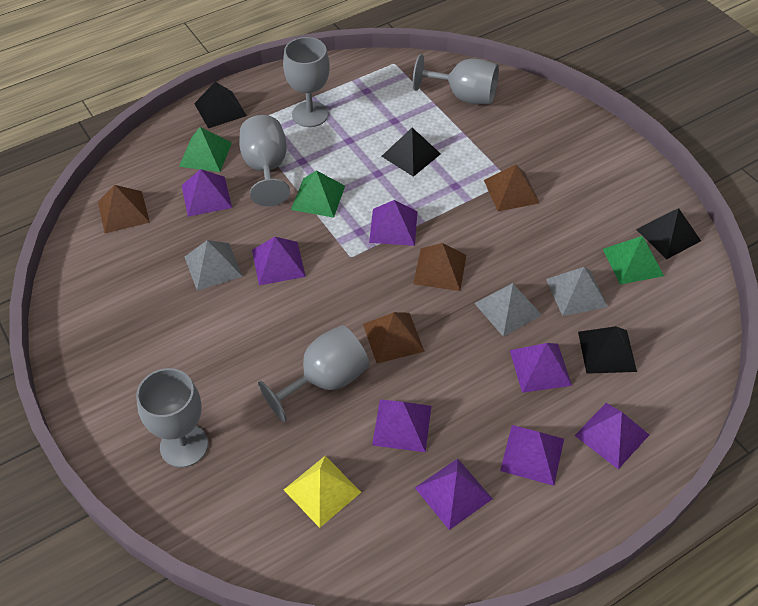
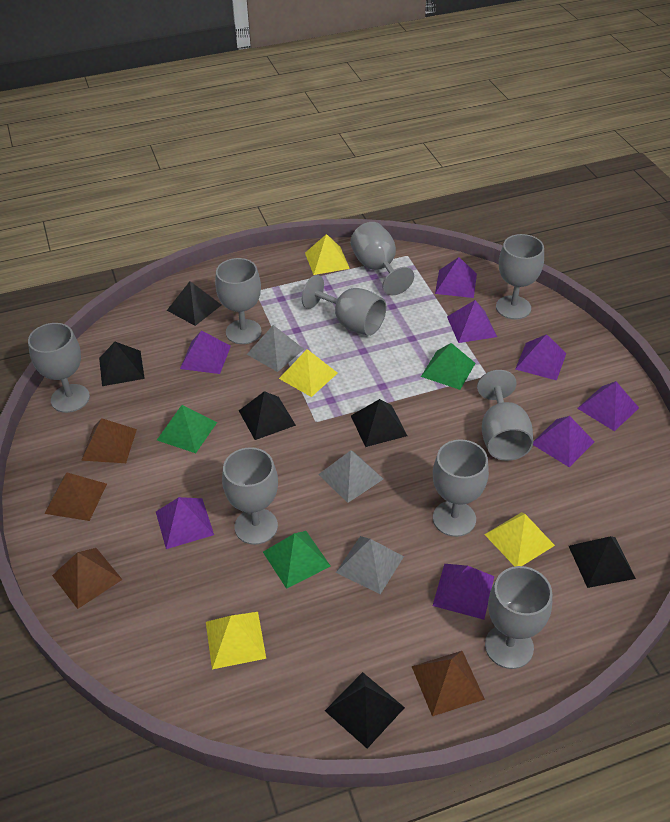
black pyramid: [194,82,247,128] [381,128,441,177] [578,326,637,374] [636,208,701,259] = 4 -> [99,342,145,386] [167,281,221,326] [239,391,296,440] [325,672,405,748] [351,399,407,447] [569,536,636,588] = 6
grey goblet: [136,368,208,468] [239,115,290,206] [258,325,370,422] [283,37,330,127] [413,54,499,104] = 5 -> [28,323,90,413] [215,258,262,344] [222,447,278,545] [302,275,386,336] [350,222,414,295] [433,439,489,537] [477,370,533,461] [485,566,552,669] [496,234,544,319] = 9
yellow pyramid: [284,456,361,528] = 1 -> [206,612,266,669] [279,349,338,397] [305,234,350,275] [484,512,555,567] = 4

